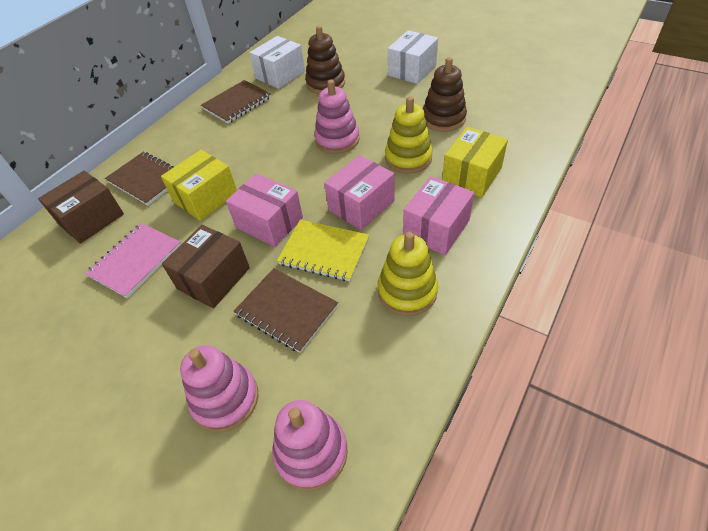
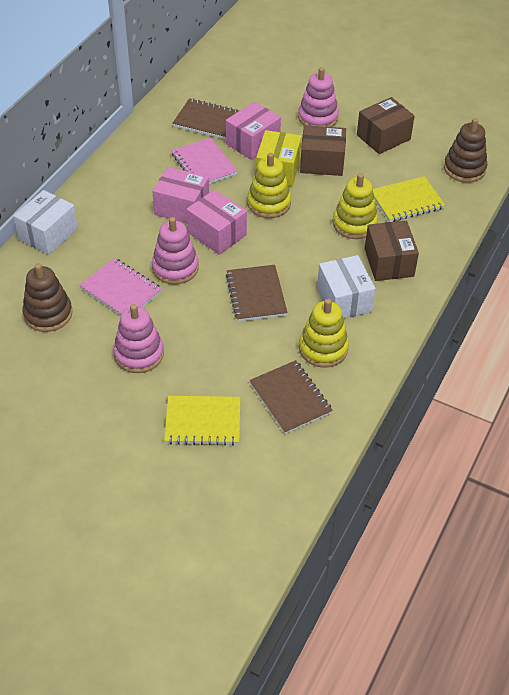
brown box: [38,170,124,244] [162,225,250,308] = 2 -> [300,125,346,176] [357,97,414,154] [365,221,419,281] = 3
pink notebook: [85,223,181,298] = 1 -> [79,258,162,315] [171,137,238,184] = 2
yellow box: [161,150,237,221] [442,127,508,197] = 2 -> [256,130,302,187] = 1
yellow notebook: [277,220,369,281] = 1 -> [164,396,241,446] [373,176,445,222] = 2
yellow stacking toy: [378,231,438,316] [385,96,433,174] = 2 -> [247,153,291,218] [299,299,349,368] [333,173,378,239] = 3

